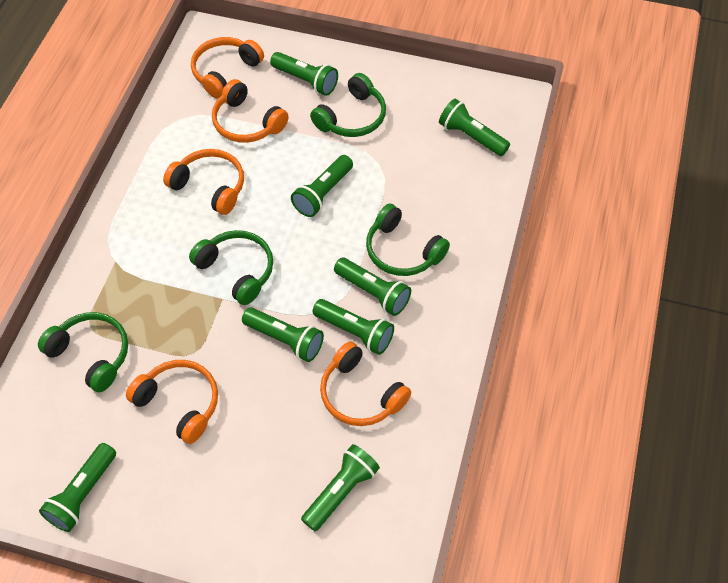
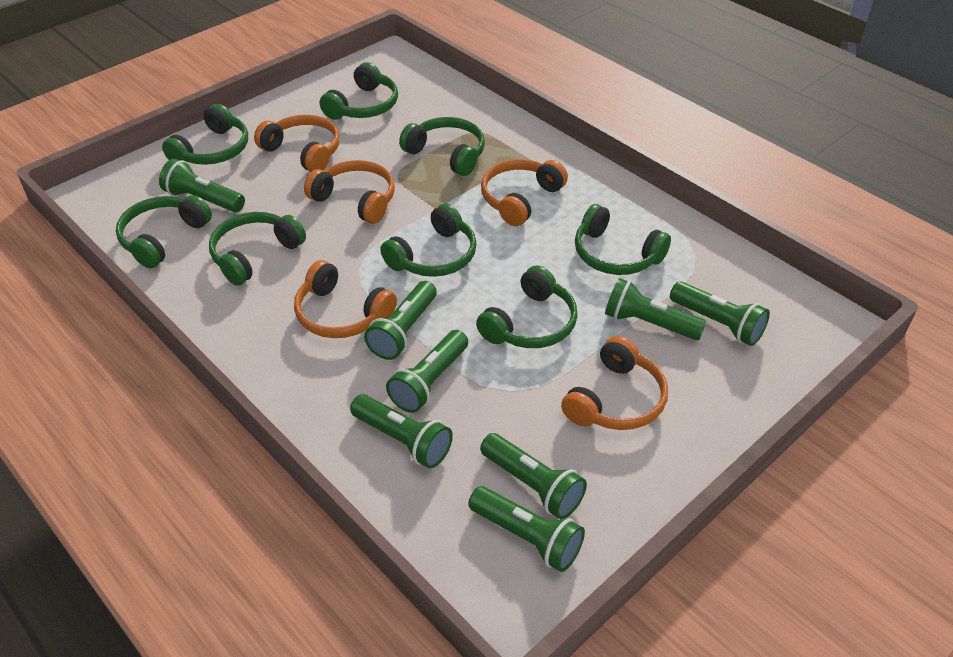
green headphones: [38,312,128,392] [189,230,273,305] [310,73,386,137] [366,203,450,276] = 4 -> [116,195,212,268] [162,104,248,165] [209,212,306,286] [320,62,398,120] [380,203,477,277] [399,117,485,176] [476,265,578,348] [575,204,671,275] = 8

